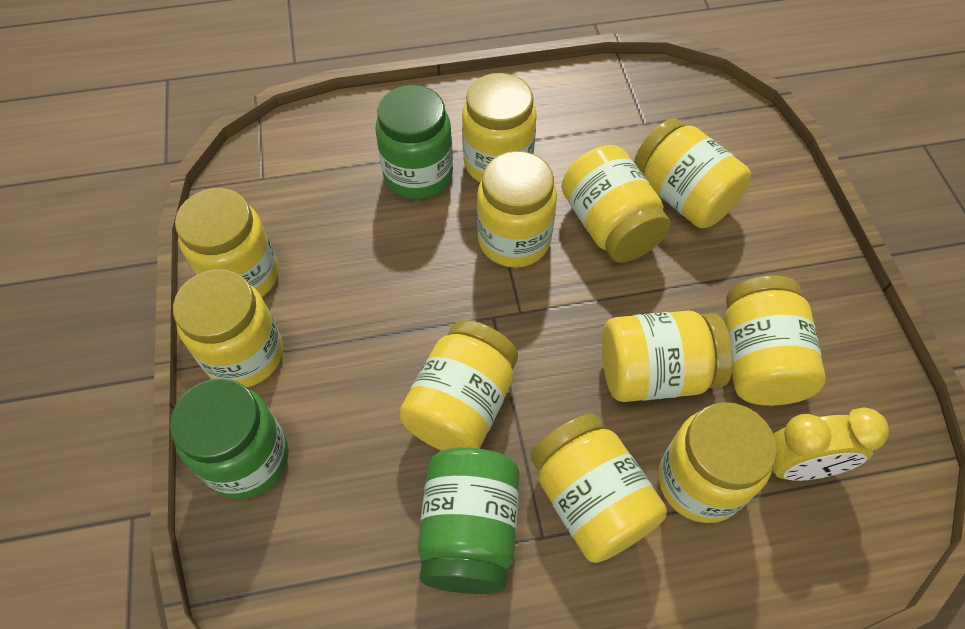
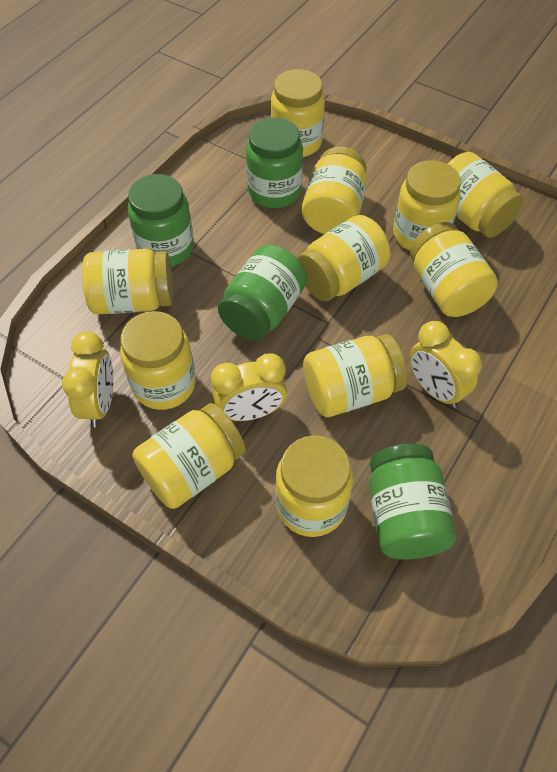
green jar: [170,378,289,499] [375,85,453,200] [418,448,519,594] = 3 -> [128,174,194,267] [218,245,307,341] [246,117,303,208] [369,444,456,559] = 4
yellow clock: [772,407,889,481] = 1 -> [62,331,114,427] [211,353,287,421] [409,321,482,408] = 3

